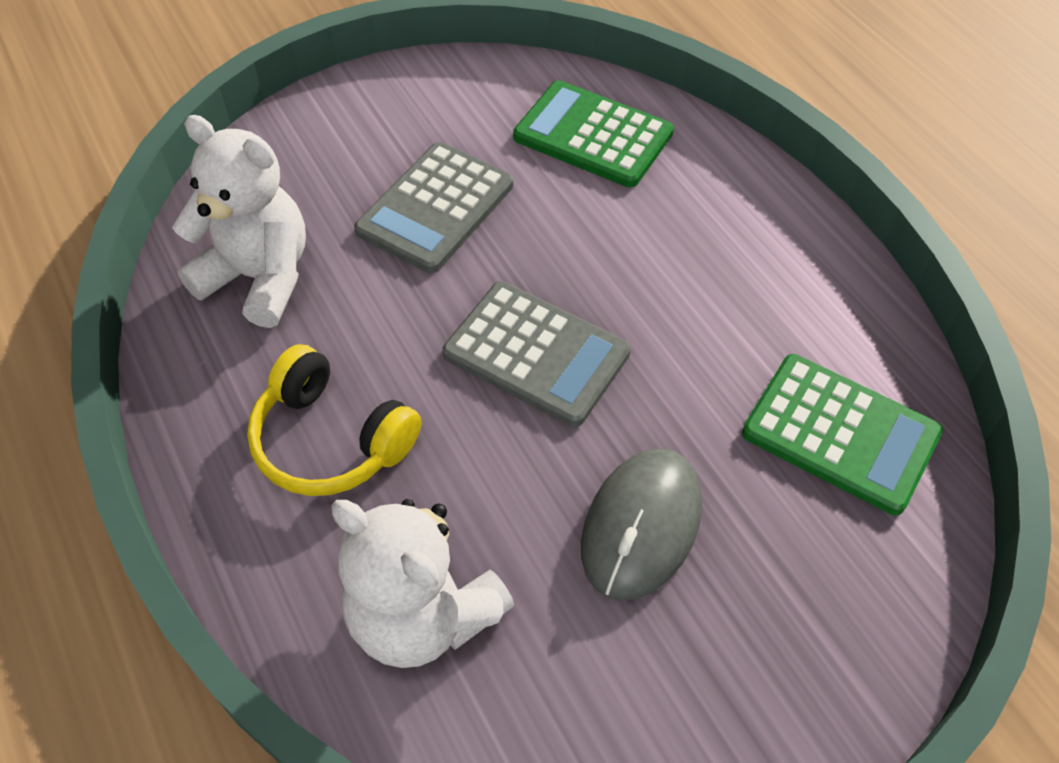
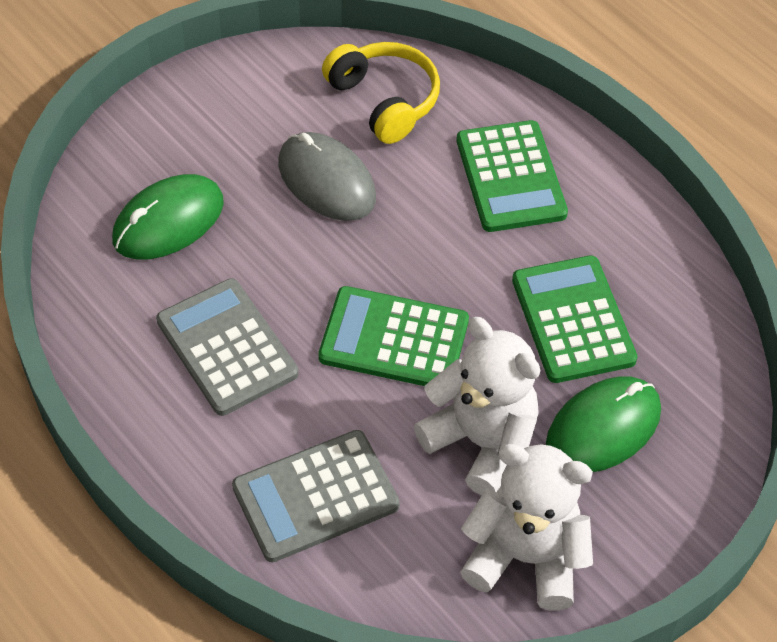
green calculator: [513,80,674,188] [742,354,943,515] = 2 -> [318,286,469,386] [456,120,568,232] [512,255,638,383] = 3
green mouse: none = 0 -> [112,174,224,259] [546,376,661,472] = 2

